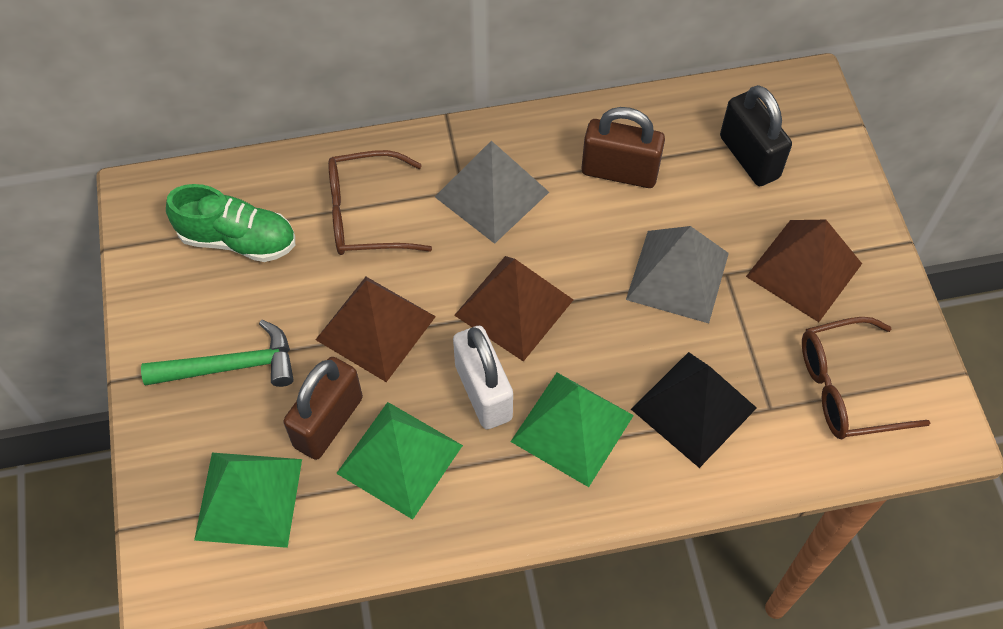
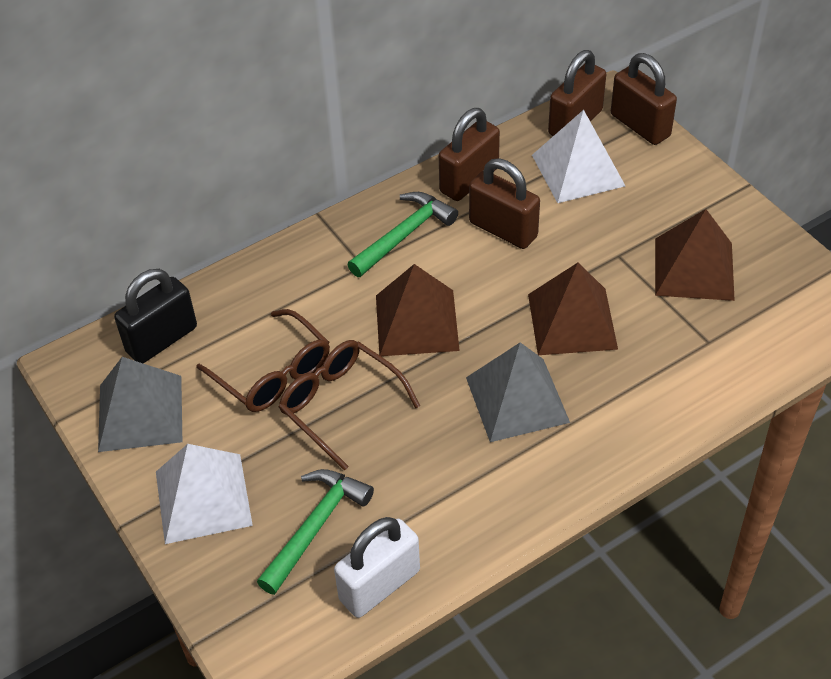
black pyramid: [631,352,757,468] = 1 -> none = 0
brown padlock: [283,357,363,460] [582,107,665,188] = 2 -> [439,108,500,201] [469,158,540,249] [548,50,606,136] [611,53,677,145] = 4
green hammer: [141,320,294,387] = 1 -> [257,469,374,595] [347,192,458,277] = 2
green pyramid: [194,453,302,548] [336,402,463,520] [510,373,634,487] = 3 -> none = 0
green shoe: [166,184,295,262] = 1 -> none = 0
white pyramid: none = 0 -> [156,444,253,544] [532,110,625,203] = 2

